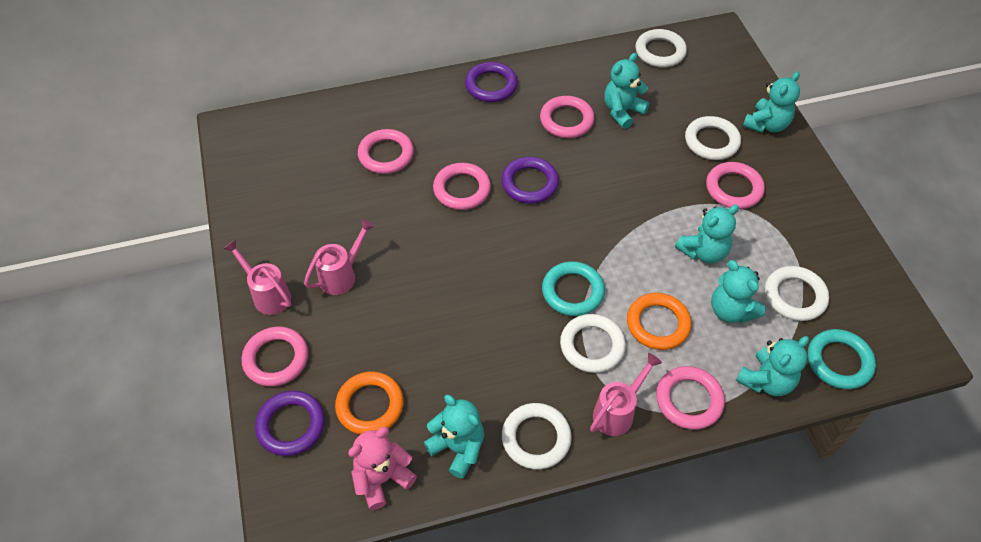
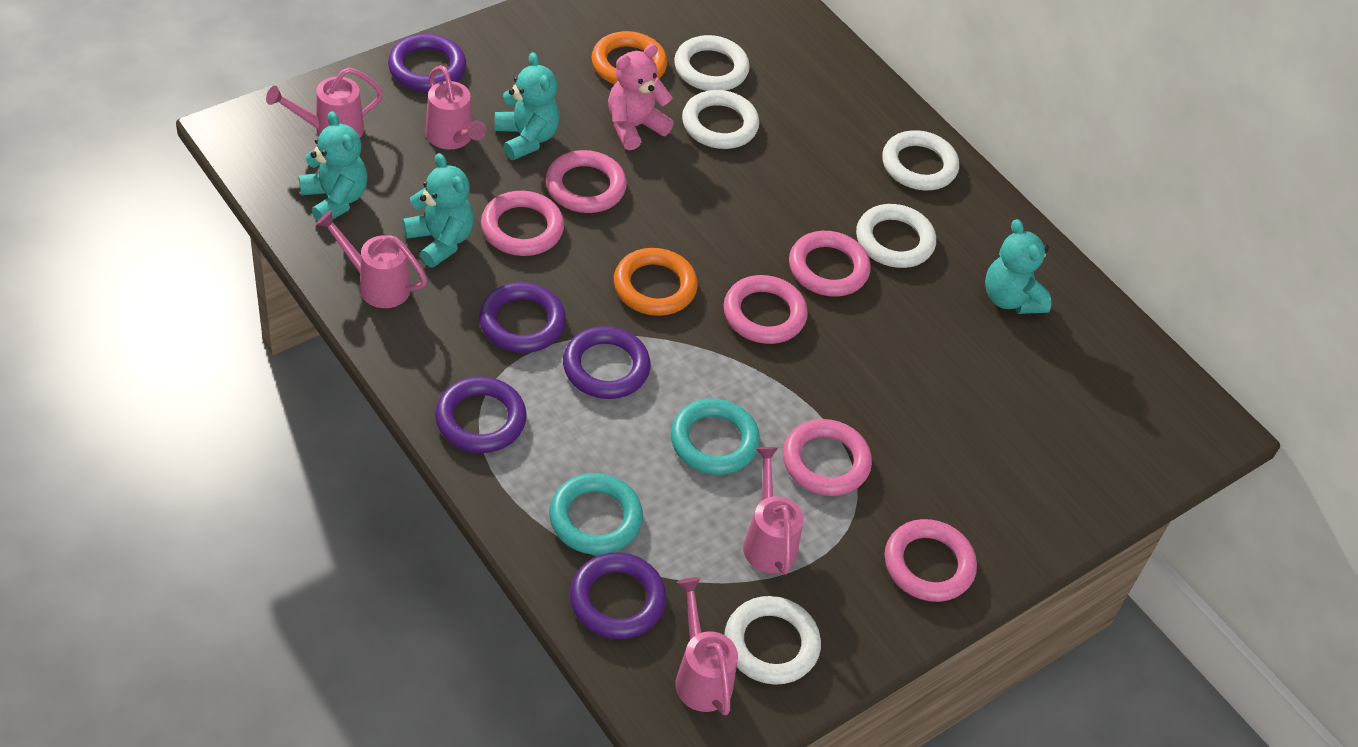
pink watering can: [223,240,291,315] [304,219,375,295] [590,353,662,436] = 3 -> [266,67,384,137] [316,210,427,308] [425,65,487,149] [675,577,738,715] [743,447,804,575] = 5
purple ring: [255,391,325,456] [465,62,518,102] [501,157,559,204] = 3 -> [388,34,466,92] [435,377,527,453] [479,282,566,353] [563,326,651,399] [570,553,667,639] = 5
turquoise teddy bear: [424,395,484,479] [604,53,650,129] [675,205,739,263] [711,260,766,323] [736,336,809,396] [743,72,800,133] = 6 -> [299,111,367,221] [402,153,474,268] [495,52,560,160] [985,219,1051,314] = 4

